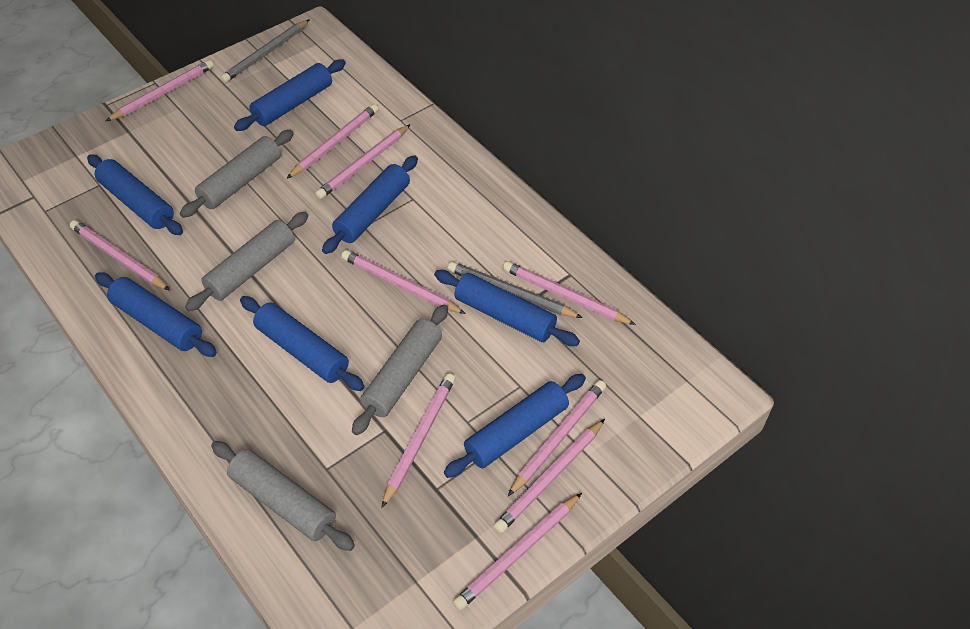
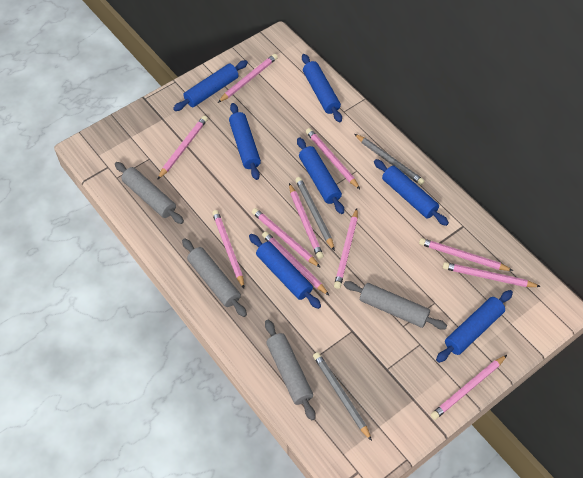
grey pencil: [220,19,310,83] [448,262,583,318] = 2 -> [295,177,335,251] [313,352,372,441] [355,134,425,185] = 3
pink pencil: [70,220,170,291] [106,60,214,121] [286,104,379,179] [315,124,411,199] [341,250,466,314] [381,373,455,508] [453,493,582,610] [494,419,605,533] [503,261,636,325] [508,380,606,496] = 10 -> [157,116,208,180] [212,210,244,288] [218,54,278,103] [252,208,321,268] [262,231,330,296] [289,183,324,259] [306,128,360,189] [334,208,358,289] [419,238,513,271] [430,355,507,420] [443,262,541,287] = 11

